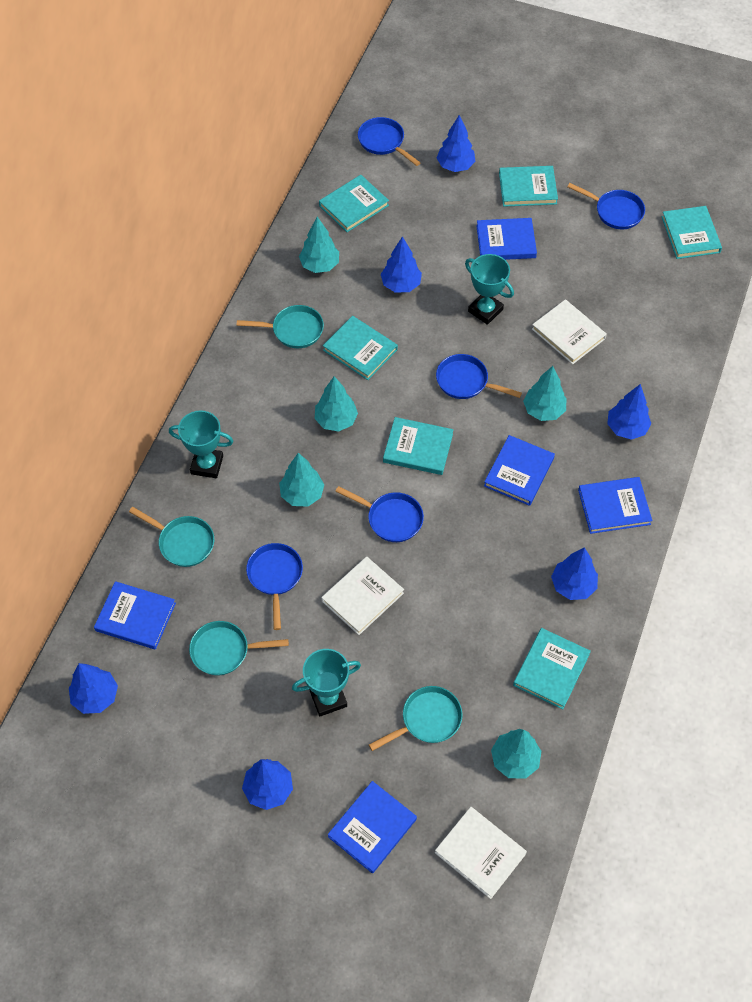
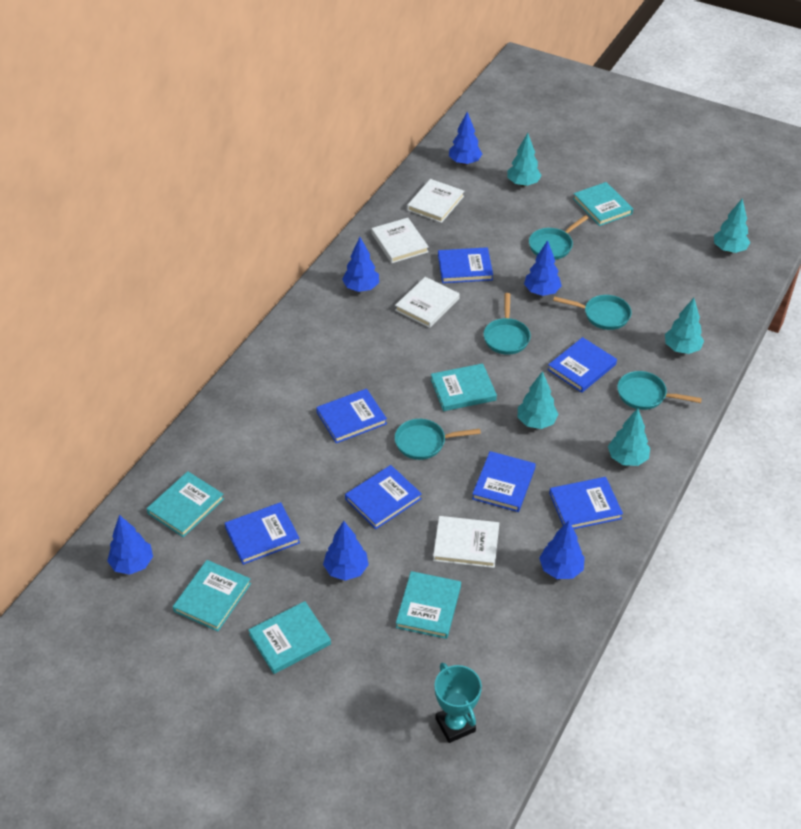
blue book: [94,581,176,650] [328,781,417,874] [476,218,537,260] [484,435,555,506] [578,477,652,534] = 5 -> [225,502,300,565] [316,389,387,443] [345,465,422,529] [438,247,493,283] [472,451,536,512] [548,337,617,393] [549,477,623,529] = 7
blue pan: [246,543,303,630] [335,486,424,542] [358,117,421,166] [436,354,522,399] [567,183,645,229] = 5 -> none = 0
turquoise pan: [129,507,214,567] [189,621,289,675] [237,305,324,348] [369,686,463,751] = 4 -> [395,419,481,460] [483,293,531,355] [529,215,588,260] [553,295,632,330] [617,371,702,410] = 5
turquoise trophy: [169,410,234,478] [292,649,361,716] [465,254,514,325] = 3 -> [434,663,482,743] = 1
white book: [321,557,404,635] [435,807,527,899] [532,299,607,364] = 3 -> [371,218,429,263] [395,277,460,328] [407,179,464,223] [433,516,499,568] = 4

